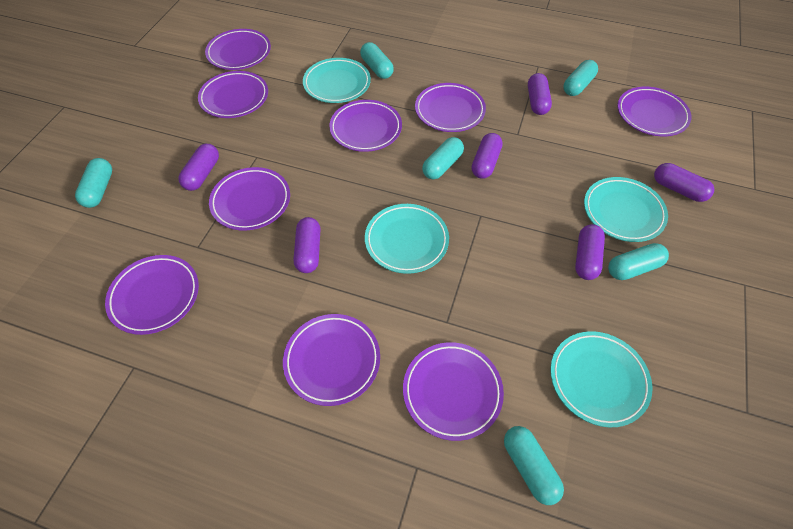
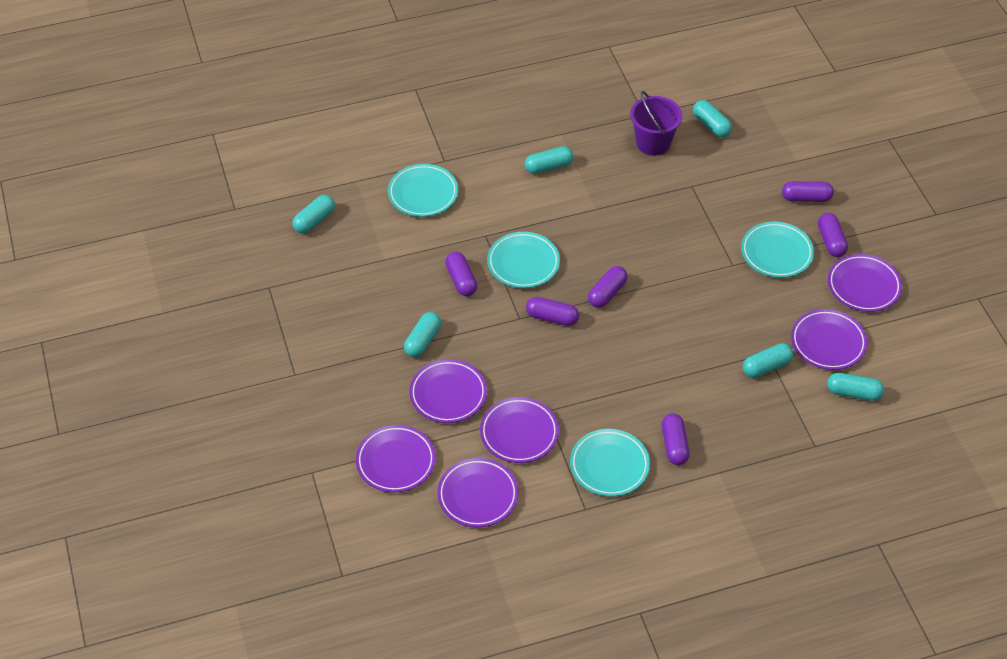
purple bucket: none = 0 -> [630,91,682,156] = 1
purple plate: [105,255,199,335] [198,71,268,118] [205,29,271,70] [209,167,290,231] [283,314,380,406] [329,100,402,152] [403,342,504,441] [415,83,486,132] [617,87,691,136] = 9 -> [356,425,436,493] [409,359,487,423] [437,458,518,527] [480,397,559,463] [791,309,867,370] [828,254,902,312] = 6

